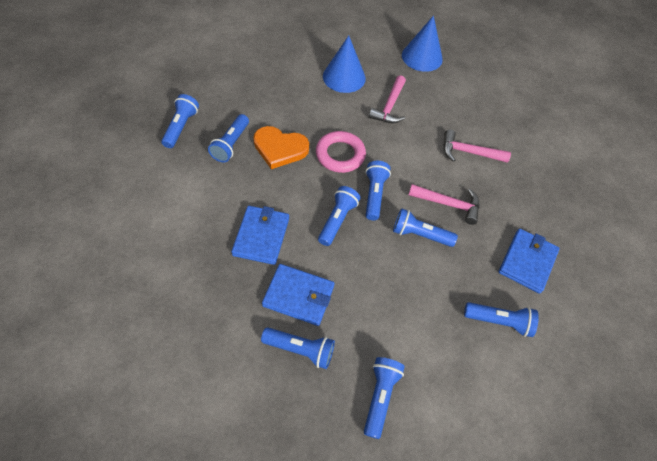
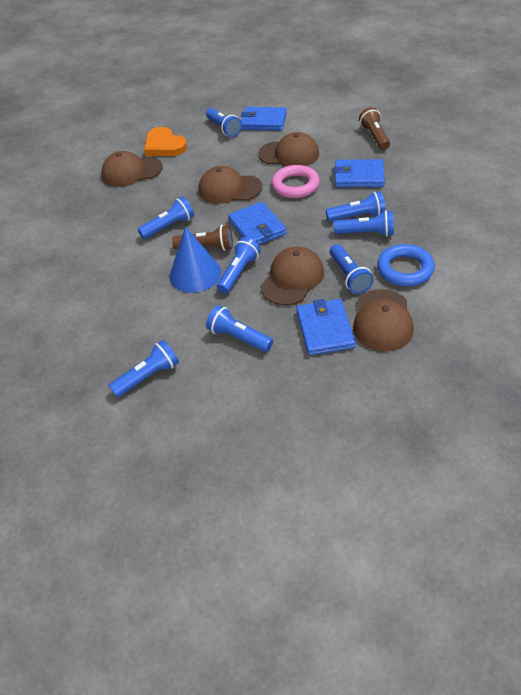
blue cone: [323,36,366,93] [402,15,443,72] = 2 -> [169,227,221,293] = 1
blue ring: none = 0 -> [377,244,435,286] = 1
blue wallet: [231,206,289,265] [262,264,335,326] [499,228,560,294] = 3 -> [228,202,287,245] [241,107,287,131] [296,299,356,355] [334,159,385,187] = 4
brown cap: none = 0 -> [101,151,163,187] [199,166,262,204] [258,132,319,166] [260,246,324,305] [353,289,414,351] = 5
brown flashlight: none = 0 -> [172,225,233,251] [359,107,390,150] = 2
pink hammer: [369,75,406,123] [409,184,479,225] [443,130,511,163] = 3 -> none = 0

